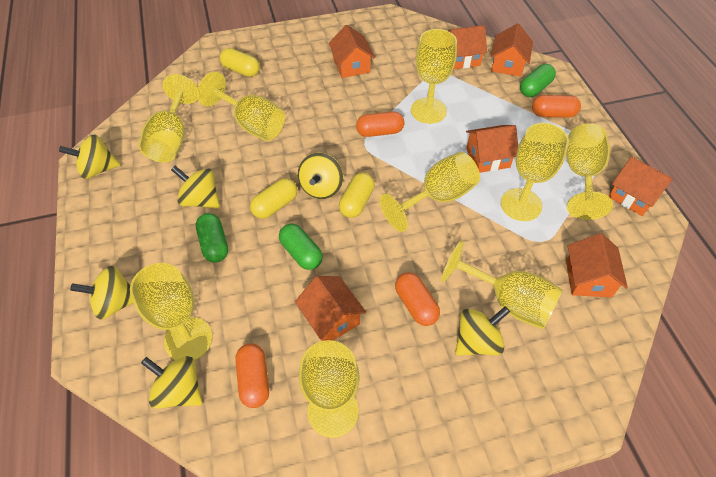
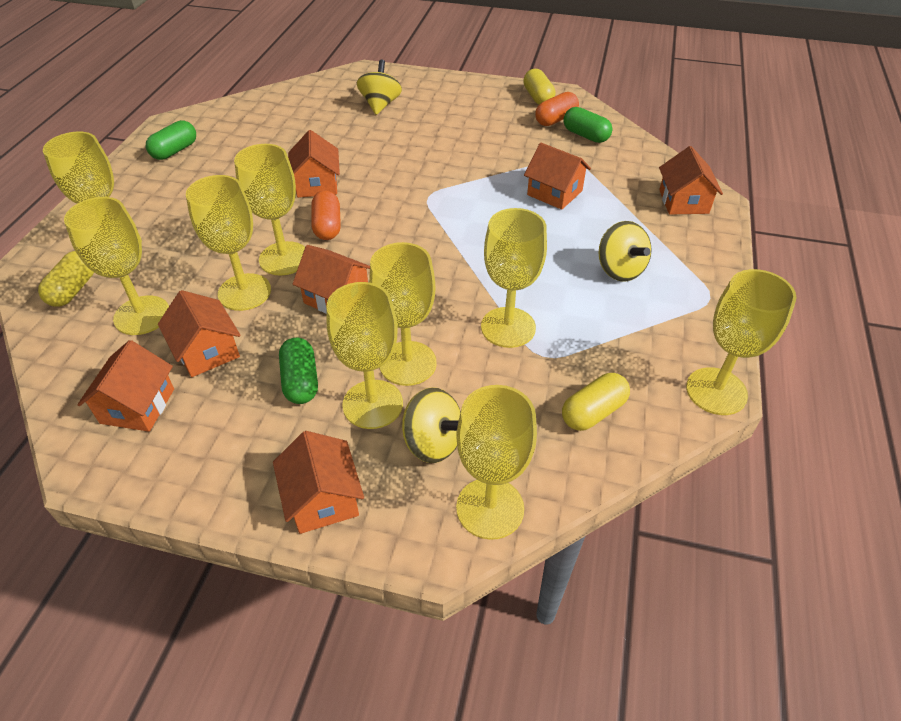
orange capsule: [235,343,269,408] [356,111,404,137] [395,272,440,326] [532,95,581,118] = 4 -> [311,190,341,240] [535,92,579,126] = 2
yellow spinning top: [59,134,120,179] [70,266,133,320] [141,356,202,409] [171,166,220,209] [298,153,343,199] [455,306,510,355] = 6 -> [357,60,402,115] [402,387,461,463] [599,221,652,282] = 3

